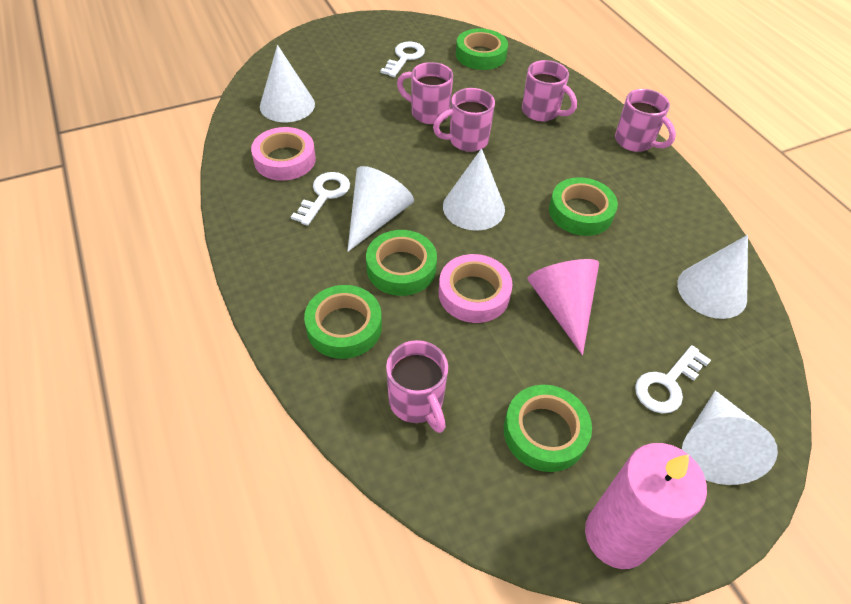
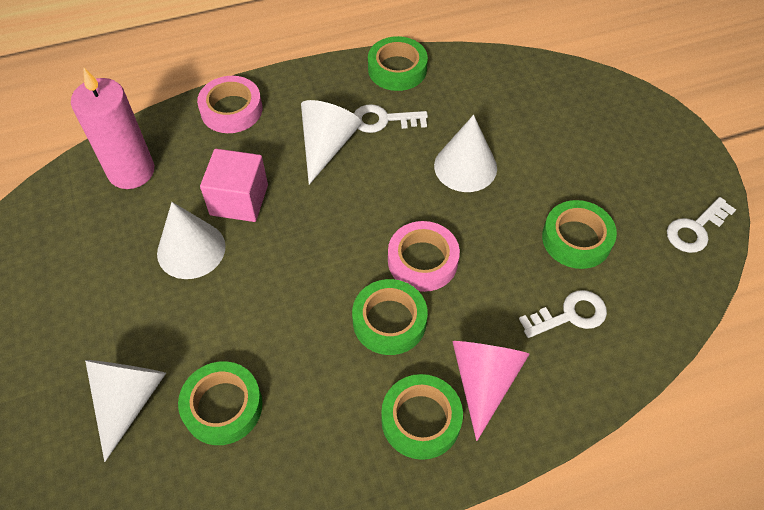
pink cube: none = 0 -> [200,149,268,222] = 1
pink mug: [386,340,448,433] [397,62,453,124] [433,88,495,152] [522,60,577,122] [615,89,676,152] = 5 -> none = 0
white cone: [260,45,315,122] [347,166,414,252] [443,148,505,231] [677,235,748,319] [682,390,778,485] = 5 -> [85,360,166,462] [157,202,226,279] [301,100,362,185] [434,115,497,192] = 4

